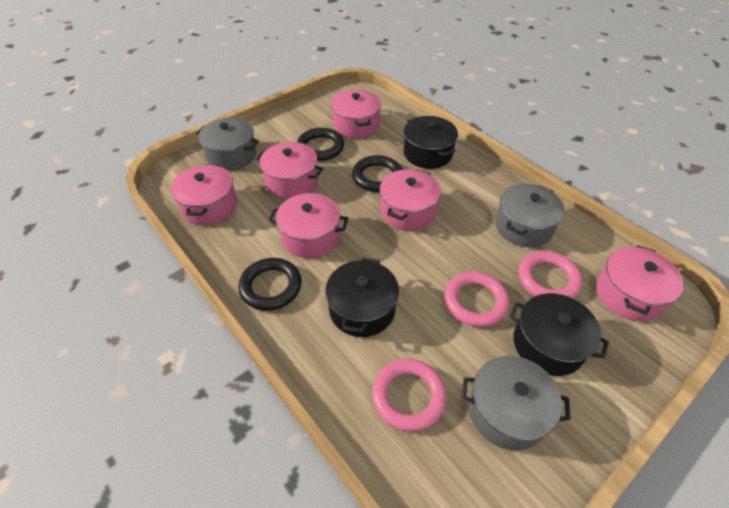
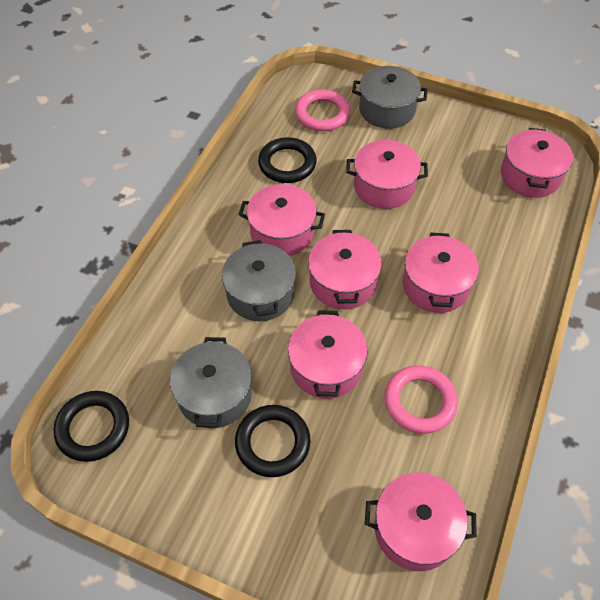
black pot: [325,257,399,337] [403,116,458,169] [509,293,609,376] = 3 -> none = 0
pink pot: [171,164,237,226] [256,142,323,199] [269,193,348,258] [331,90,381,138] [379,169,441,231] [596,245,684,321] = 6 -> [239,184,325,256] [288,310,368,399] [308,230,382,309] [346,140,428,209] [365,473,477,571] [403,233,479,313] [501,128,573,198] = 7
pink ring: [372,359,446,431] [444,271,509,327] [518,251,582,298] = 3 -> [295,89,350,131] [385,365,458,434] = 2

